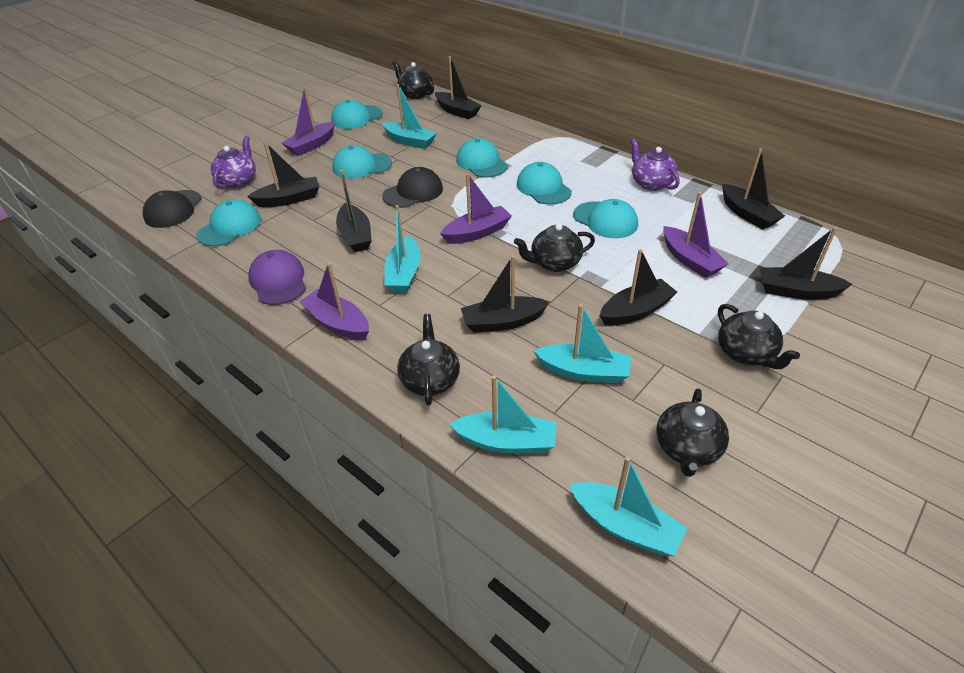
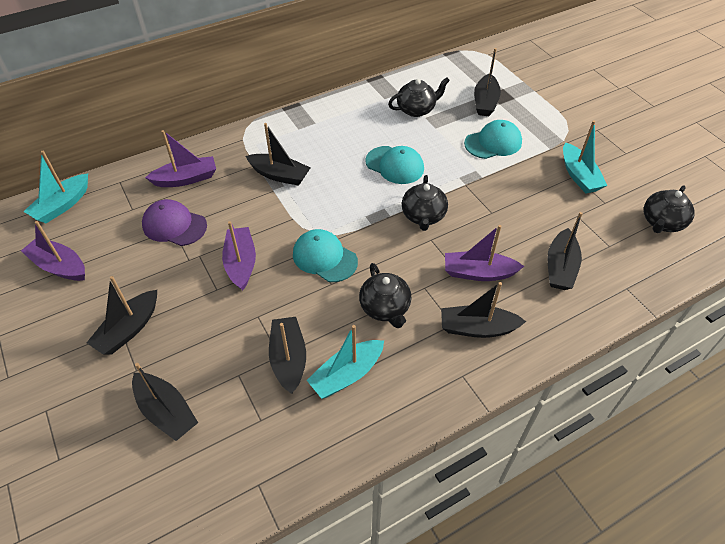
black cap: [143,190,202,228] [382,167,443,208] = 2 -> none = 0
black teapot: [392,61,434,99] [397,314,460,406] [514,224,595,272] [657,388,729,477] [718,304,800,369] = 5 -> [359,263,412,328] [388,78,450,117] [402,175,448,231] [644,186,695,233] = 4
purple teapot: [211,136,256,189] [631,139,680,191] = 2 -> none = 0
turquoise boat: [382,84,437,149] [385,205,420,293] [449,375,556,453] [533,304,631,383] [570,456,687,556] = 5 -> [23,151,88,223] [307,325,384,399] [563,120,608,193] = 3
turquoise cap: [196,199,261,247] [331,100,383,129] [332,145,392,179] [456,138,508,178] [517,162,572,205] [573,199,638,238] = 6 -> [293,229,358,282] [365,146,424,184] [464,120,522,159] = 3

